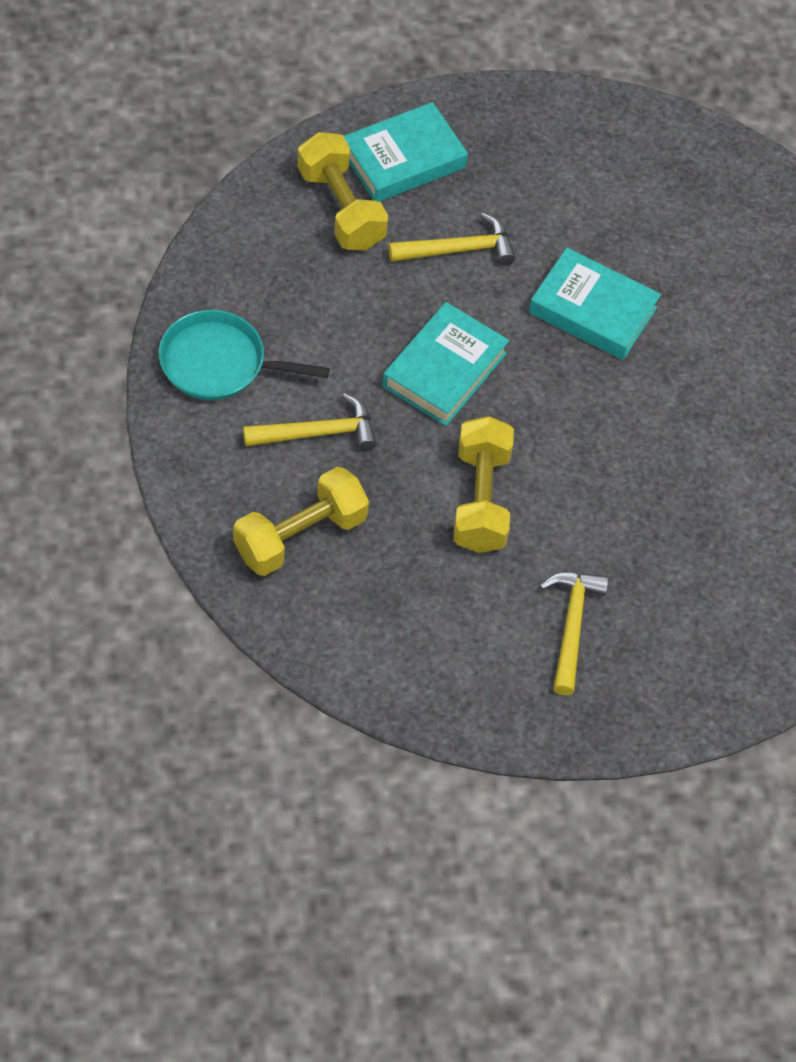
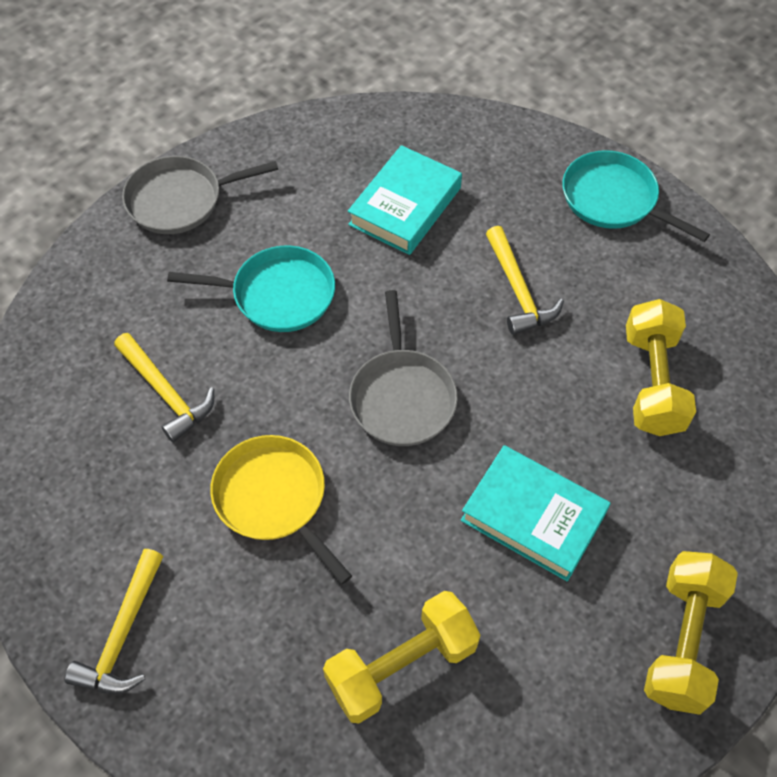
grey pan: none = 0 -> [122,156,278,234] [349,290,458,446] = 2
turquoise book: [344,102,468,202] [382,302,509,426] [529,248,661,360] = 3 -> [348,145,462,255] [461,445,611,581] = 2
turquoise pan: [159,310,330,400] = 1 -> [167,246,335,332] [563,150,710,242] = 2
yellow pan: none = 0 -> [210,435,352,584] = 1

